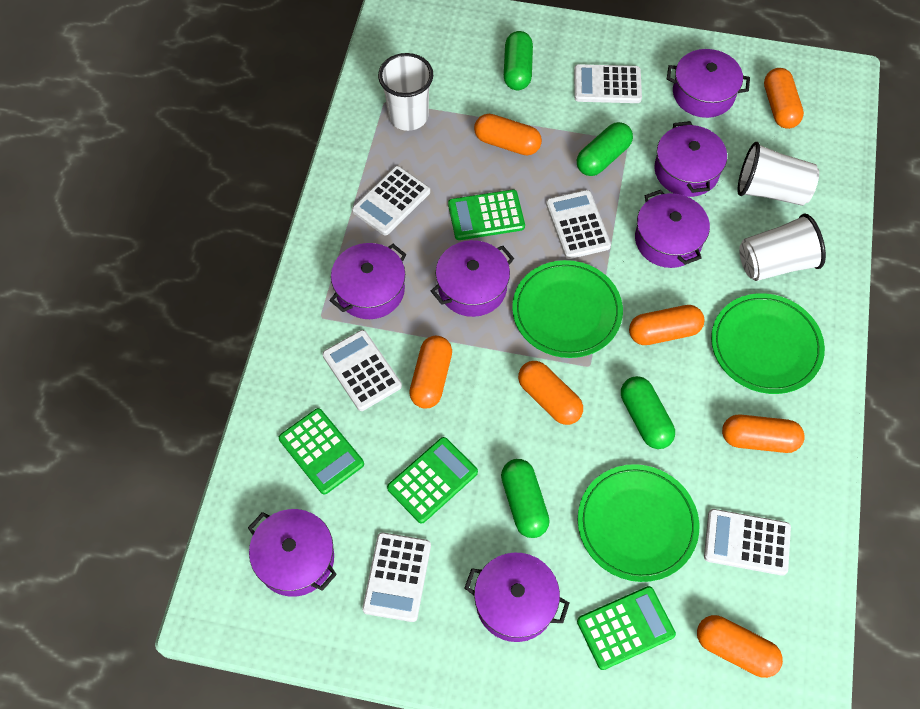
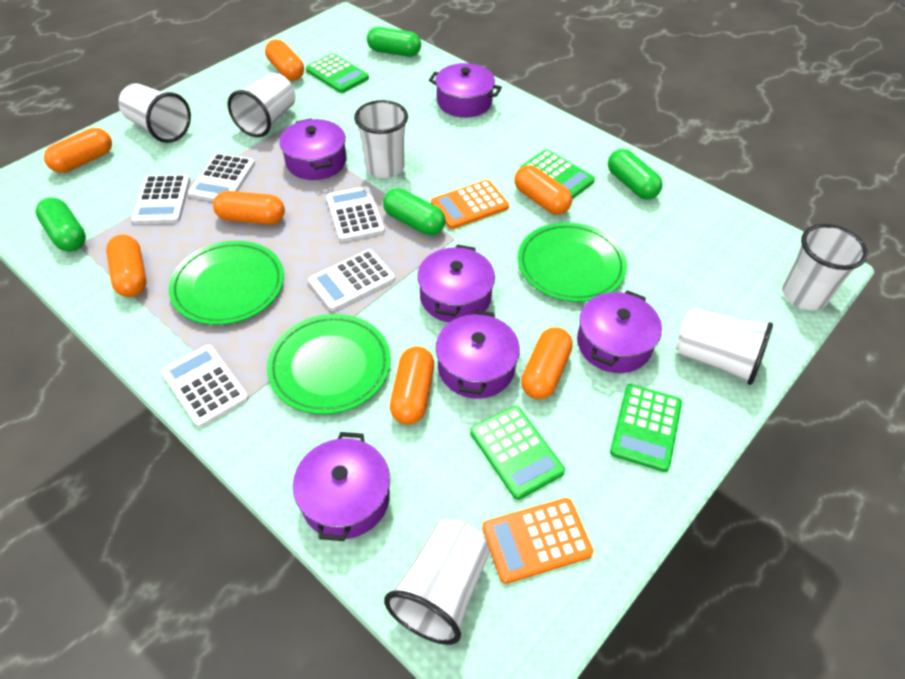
orange calculator: none = 0 -> [431,180,509,229] [482,498,593,584] = 2
purple pot: [248,509,337,597] [329,243,407,319] [431,240,514,317] [464,553,569,642] [635,190,710,268] [654,121,727,197] [667,49,750,118] = 7 -> [279,118,346,180] [293,432,390,541] [417,244,495,323] [429,63,502,118] [436,310,520,399] [577,290,662,373] = 6
white calculator: [322,330,402,411] [352,166,430,236] [362,532,431,622] [546,190,611,259] [574,64,642,103] [704,509,791,576] = 6 -> [132,174,190,225] [161,345,249,428] [188,153,255,202] [308,249,395,311] [326,186,385,242] = 5
white cup: [378,53,433,131] [737,142,819,206] [739,214,826,281] = 3 -> [119,84,191,143] [228,73,296,137] [354,100,408,178] [384,519,490,645] [676,308,773,385] [782,224,868,310] = 6

